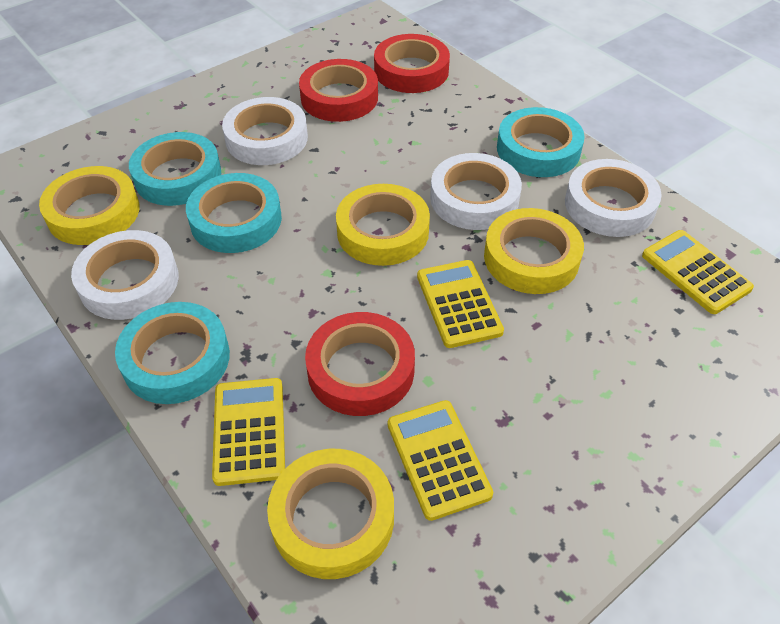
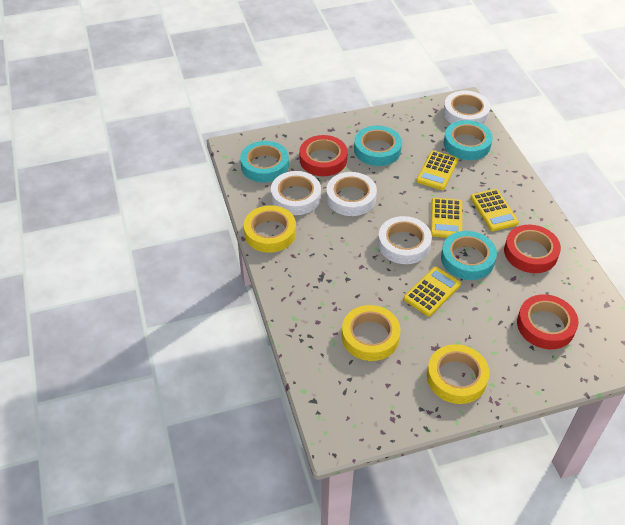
yellow tape: [39,166,140,245] [267,449,394,579] [336,184,430,266] [484,208,584,294] = 4 -> [244,205,296,253] [342,305,400,361] [427,344,490,404] = 3

